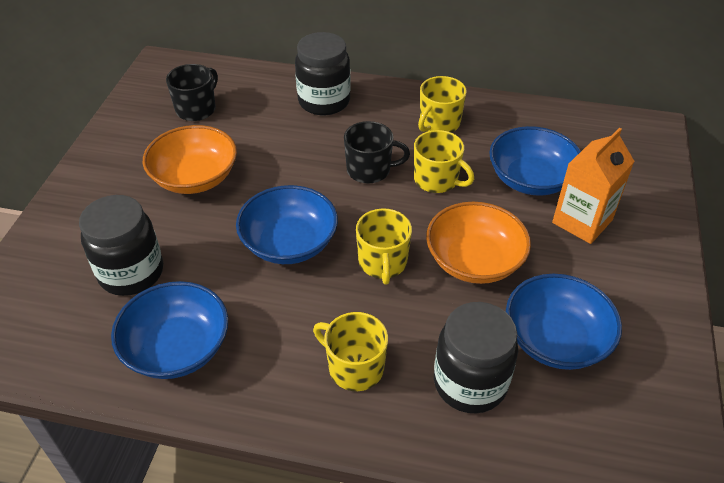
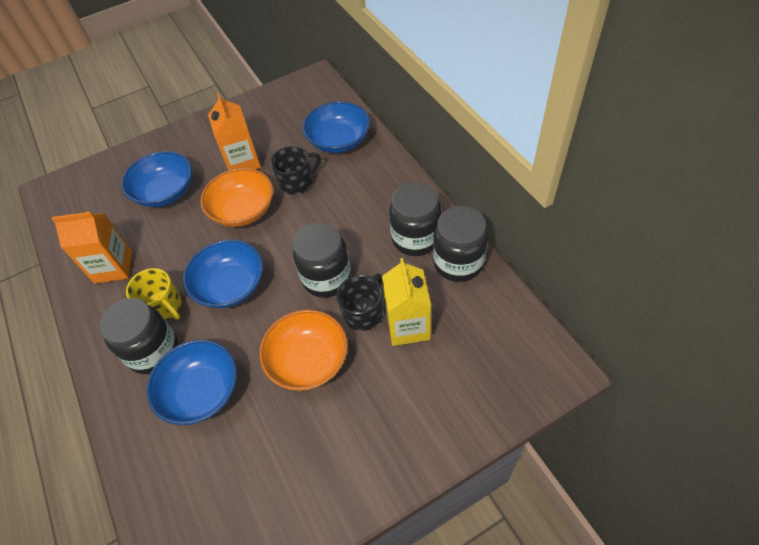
black jar: [79,195,163,296] [295,32,351,115] [434,302,518,413] = 3 -> [99,298,178,374] [293,222,351,298] [389,182,441,256] [433,206,488,282] = 4
orange carton: [552,128,635,244] = 1 -> [51,211,132,284] [208,94,261,170] = 2
yellow carton: none = 0 -> [382,258,431,346] = 1
yellow mug: [313,312,388,391] [356,208,412,285] [414,130,474,193] [418,76,467,132] = 4 -> [126,268,182,321] = 1

